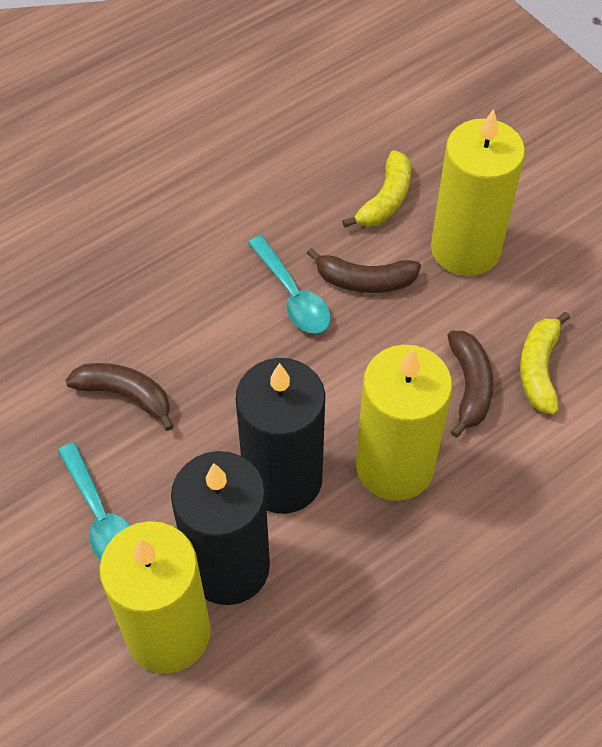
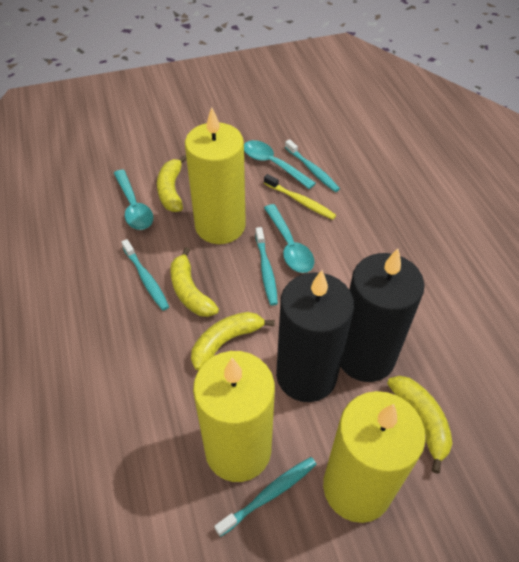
brown banana: [65,363,174,431] [307,248,421,293] [447,331,494,438] = 3 -> none = 0
turquoise spoon: [58,442,131,560] [248,235,331,334] = 2 -> [114,170,153,230] [244,140,316,189] [264,204,314,273] = 3
turquoise toothbrush: none = 0 -> [121,239,169,311] [214,457,317,537] [255,227,278,306] [285,139,340,192] = 4
yellow banana: [342,150,411,227] [520,312,570,415] = 2 -> [157,155,187,212] [170,247,219,317] [191,312,275,370] [387,376,452,473] = 4
yellow toothbrush: none = 0 -> [264,174,336,220] = 1

